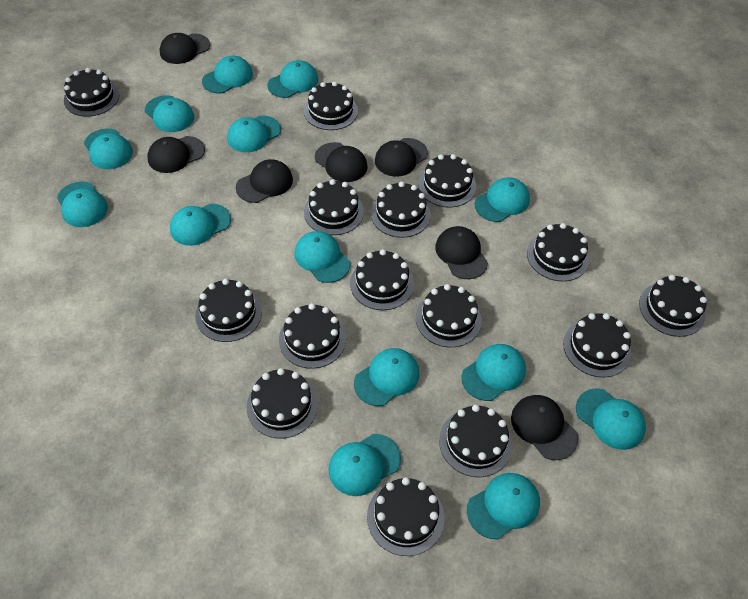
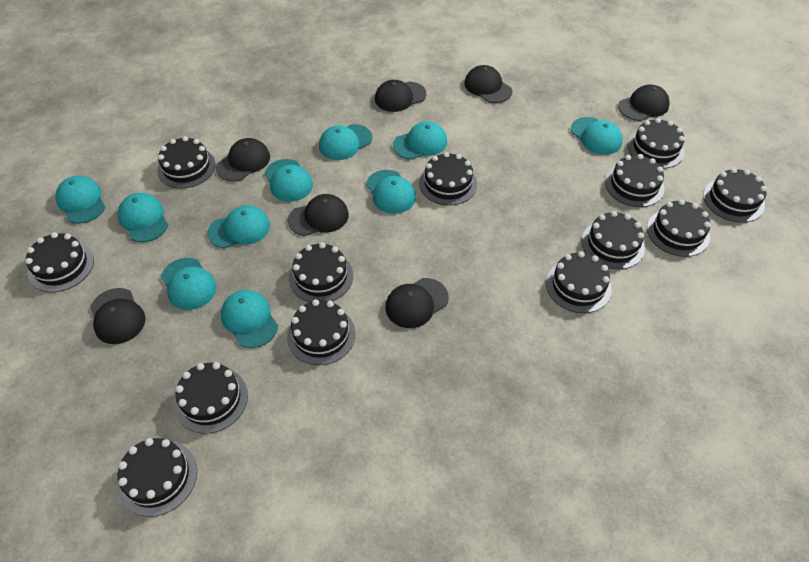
black cake: [64,68,119,117] [195,279,262,342] [247,368,318,438] [279,303,346,369] [304,81,358,130] [304,179,364,235] [350,249,414,310] [367,477,444,556] [371,182,431,238] [416,284,482,347] [418,154,476,207] [439,405,512,477] [527,223,589,281] [563,313,631,377] [639,275,707,337] = 15 -> [25,232,94,292] [118,438,197,517] [157,136,215,188] [174,362,248,434] [287,299,355,365] [289,242,353,302] [419,152,477,205] [546,251,612,313] [582,211,645,269] [605,154,665,207] [627,118,685,169] [647,199,711,257] [703,168,767,223] = 13
turquoise cap: [57,182,108,227] [84,128,133,169] [145,95,194,132] [170,203,231,246] [202,56,253,94] [227,116,281,152] [267,60,318,98] [295,231,350,283] [328,434,401,496] [354,348,419,406] [461,344,526,401] [467,473,540,539] [475,177,530,222] [576,388,646,450] = 14 -> [55,176,105,224] [118,193,168,242] [161,258,217,310] [207,205,270,248] [221,290,278,348] [265,159,313,202] [319,124,372,160] [366,170,416,214] [393,121,447,160] [571,117,623,155] = 10

